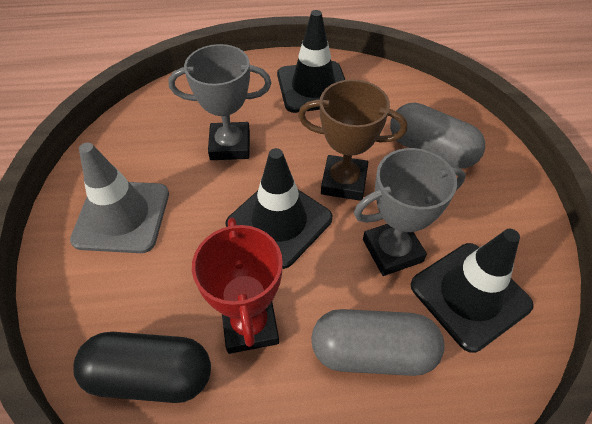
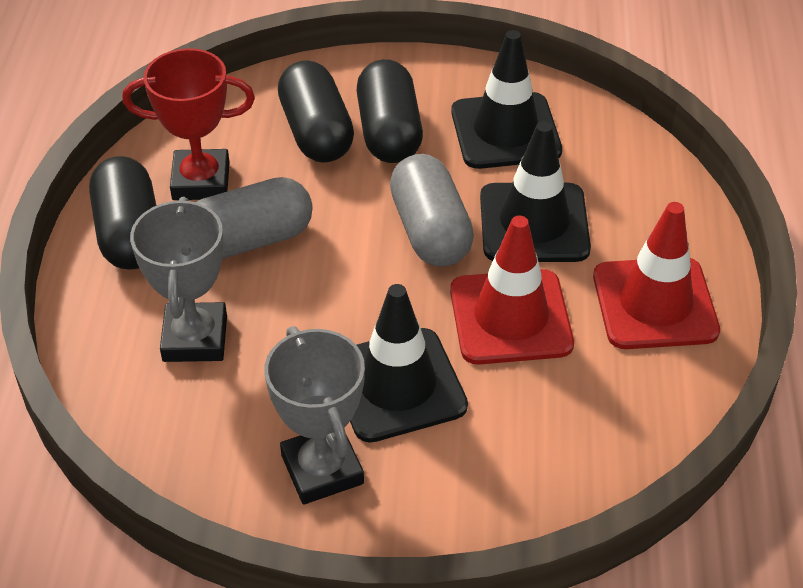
black capsule: [73,332,211,403] = 1 -> [89,156,156,270] [278,60,354,163] [357,59,423,163] = 3
brown trophy: [298,79,407,201] = 1 -> none = 0
grey traffic cone: [70,143,169,253] = 1 -> none = 0
red traffic cone: none = 0 -> [450,216,574,365] [593,202,720,349] = 2

